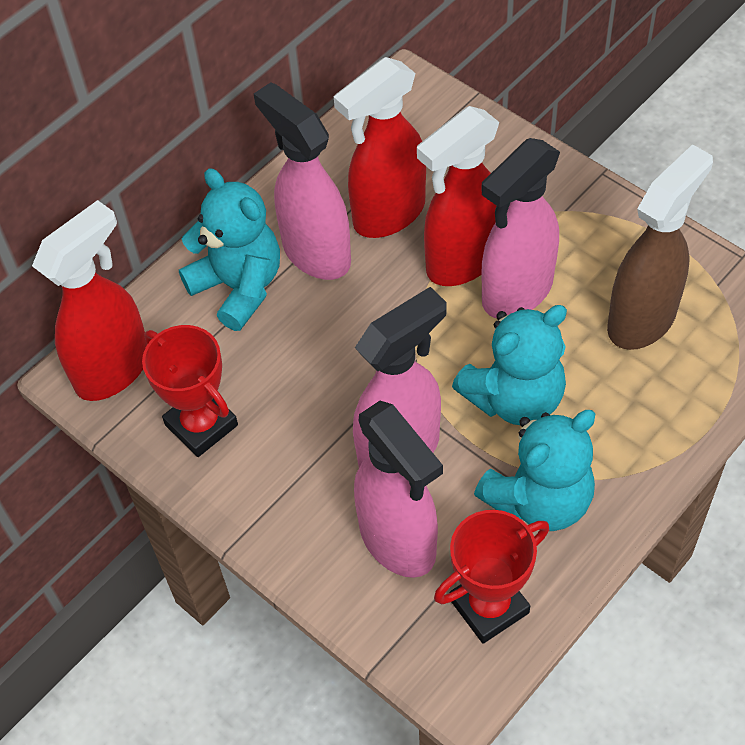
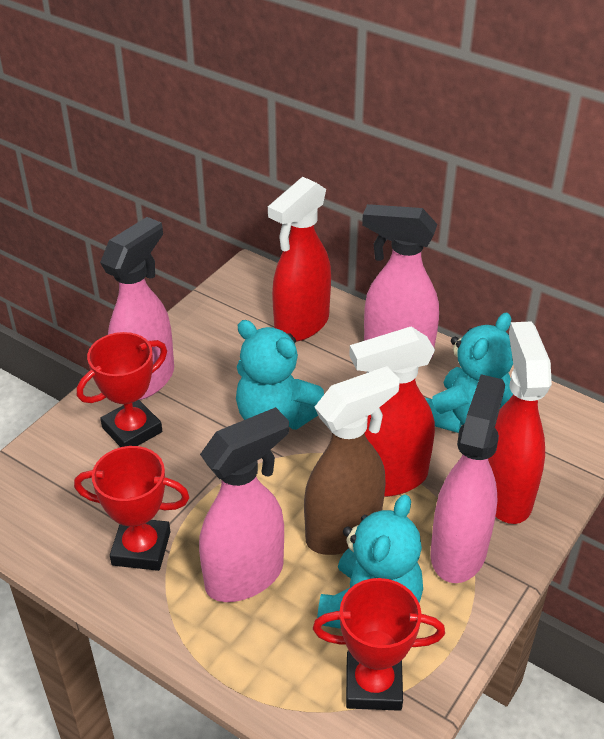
red trophy: [142,325,238,457] [434,510,549,644] = 2 -> [74,446,189,571] [77,332,167,447] [313,578,445,711] = 3

